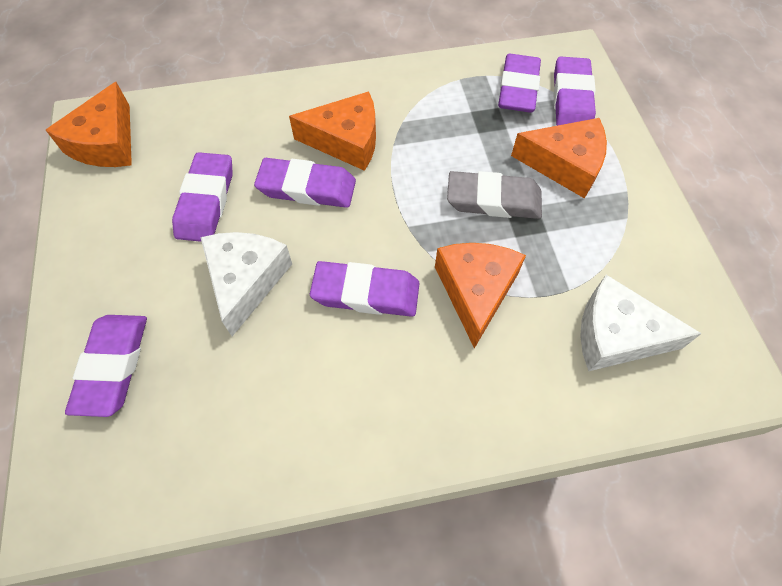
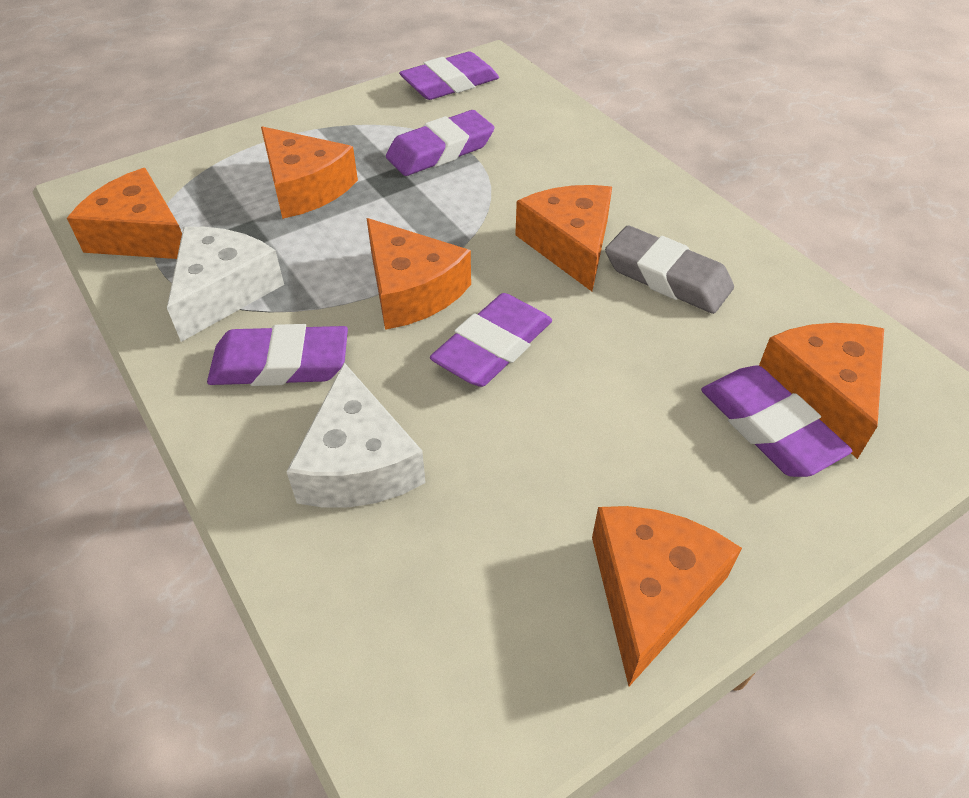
orange cheese: [46,82,132,167] [289,91,376,171] [435,243,526,348] [511,118,607,198] = 4 -> [67,168,182,259] [261,126,358,219] [367,218,471,330] [515,185,612,291] [592,506,742,686] [759,323,884,459] = 6
purple eraser: [65,315,147,417] [172,152,233,242] [254,158,356,208] [310,261,420,317] [498,54,541,112] [553,56,596,126] = 6 -> [207,324,348,386] [386,110,494,176] [399,51,499,100] [430,293,552,387] [701,365,852,477] = 5

